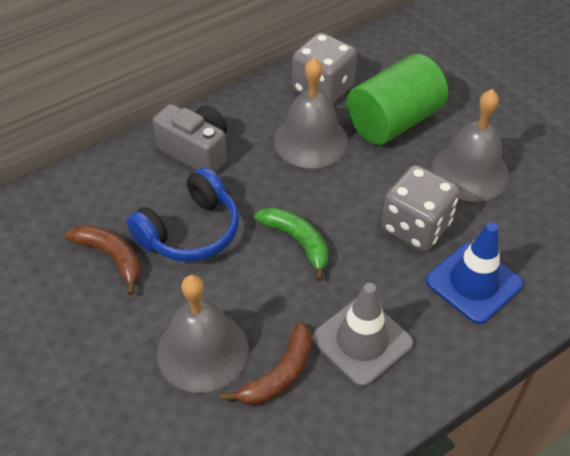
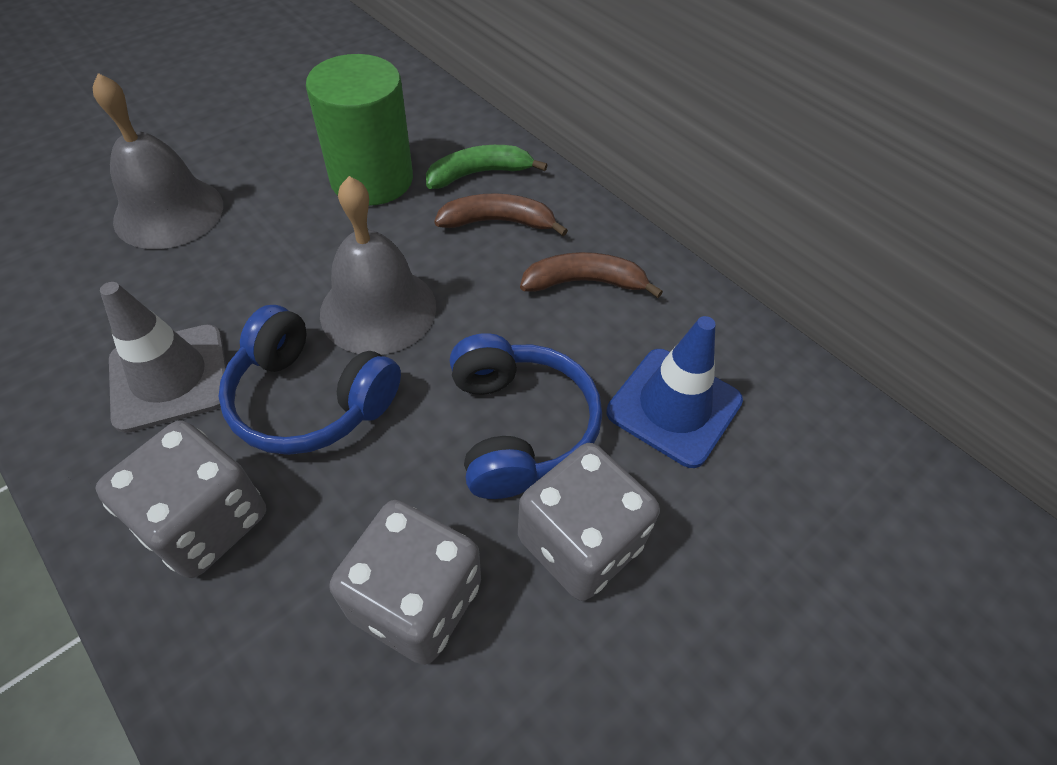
blue headphones: [126,167,239,262] = 1 -> [218,305,401,455] [450,333,602,499] = 2
grey bell: [157,275,249,393] [274,57,348,168] [431,89,509,202] = 3 -> [93,73,223,249] [320,176,436,355] = 2
grey camera: [153,104,227,173] = 1 -> none = 0
grey dice: [292,33,357,104] [381,165,460,251] = 2 -> [95,421,266,578] [330,500,481,665] [518,443,660,601] = 3

